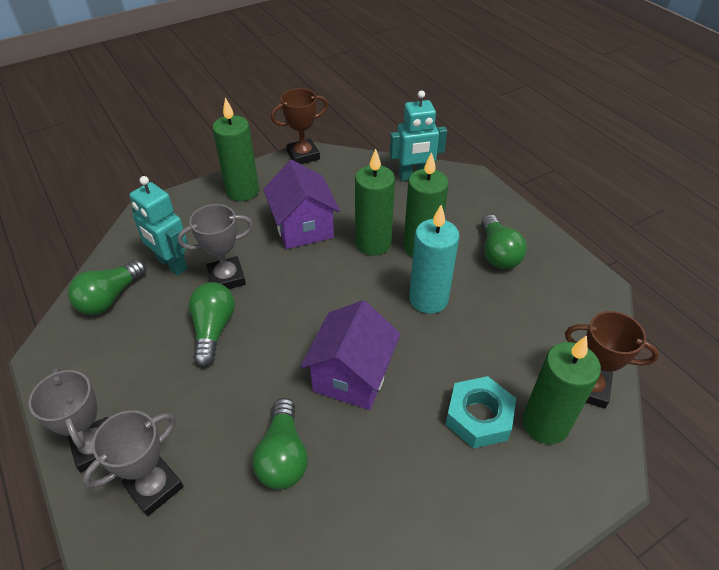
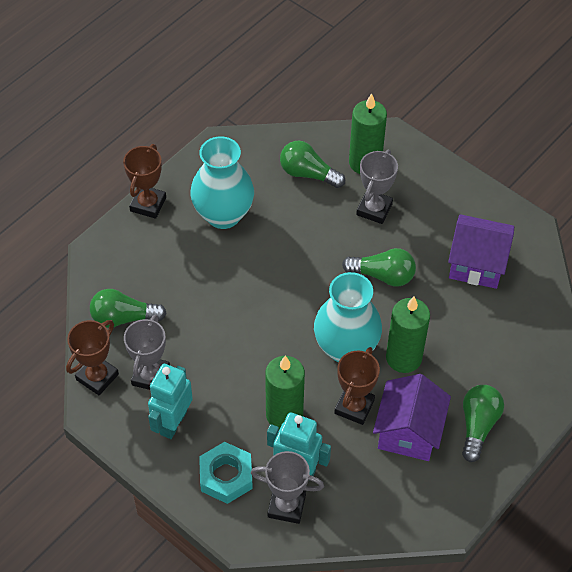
brown trophy: [271,88,328,164] [565,311,659,408] = 2 -> [66,320,119,395] [123,144,166,219] [334,347,380,425] = 3
green candle: [212,97,259,201] [355,149,395,256] [403,152,449,257] [522,335,601,444] = 4 -> [265,356,305,430] [349,93,387,174] [386,296,430,373] = 3
turquoise candle: [409,205,460,314] = 1 -> none = 0
turquoise vase: none = 0 -> [191,136,254,229] [314,272,382,363] = 2

